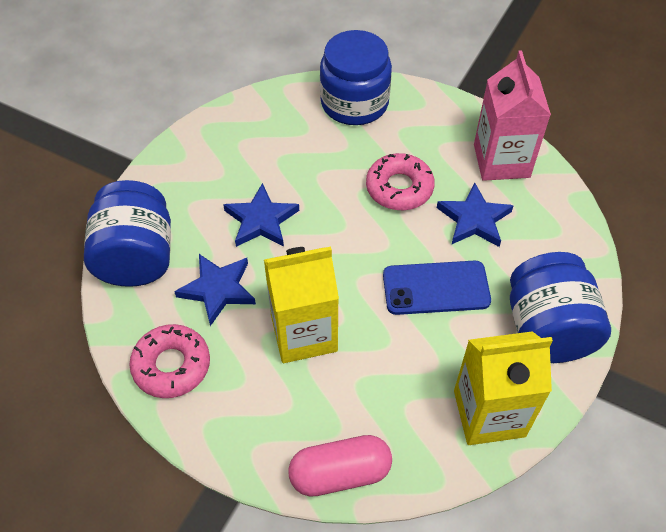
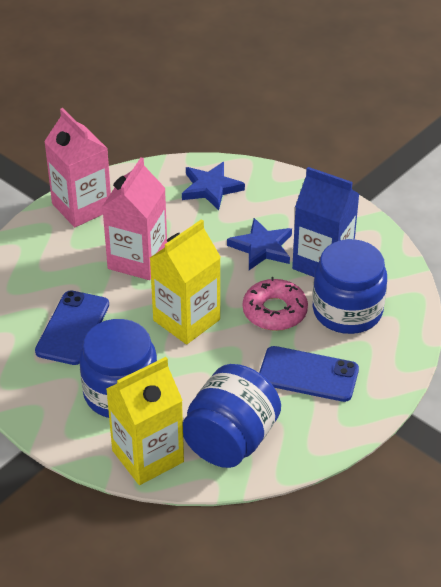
blue carton: none = 0 -> [292,167,359,277] = 1
blue phone: [383,261,491,315] = 1 -> [35,290,109,365] [259,346,359,402] = 2
blue star: [174,254,256,326] [223,183,299,247] [437,183,514,247] = 3 -> [182,162,245,210] [227,218,292,270] = 2
pink capsule: [288,435,392,497] = 1 -> none = 0
pink carton: [474,50,551,181] = 1 -> [44,108,111,227] [102,157,167,280] = 2
pink donut: [129,324,210,398] [366,153,435,210] = 2 -> [243,277,308,331] = 1

